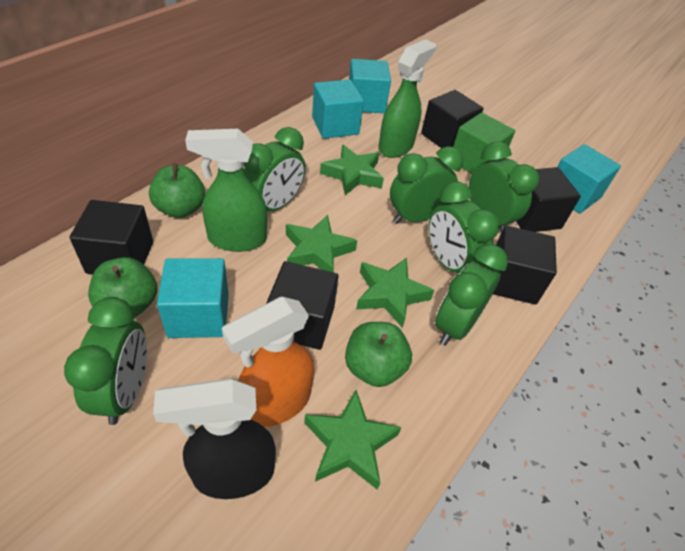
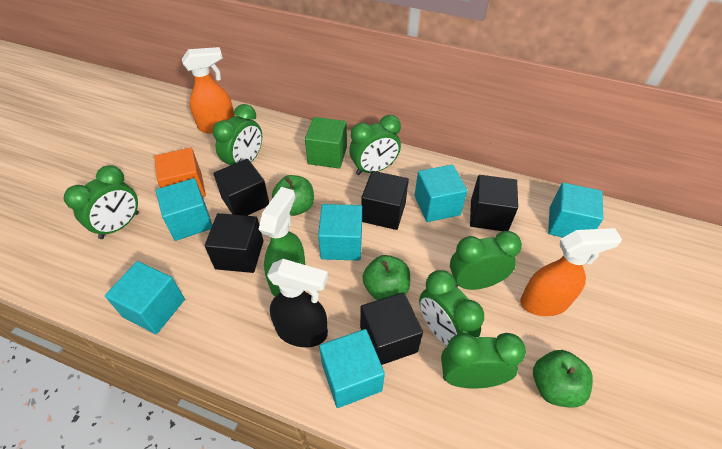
green spray bottle: [185,129,267,252] [378,39,436,158] = 2 -> [258,187,305,296] = 1
green star: [286,215,357,272] [304,390,402,490] [320,145,384,195] [356,258,434,328] = 4 -> none = 0
orange cube: none = 0 -> [154,148,206,197] = 1
orange spray bottle: [222,297,314,427] = 1 -> [182,47,234,134] [520,228,622,316] = 2
turquoise cube: [157,258,229,338] [312,80,364,139] [349,59,391,113] [558,144,621,214] = 4 -> [105,261,185,334] [156,178,212,241] [318,204,362,261] [319,329,385,408] [414,165,467,222] [548,183,603,238] = 6

